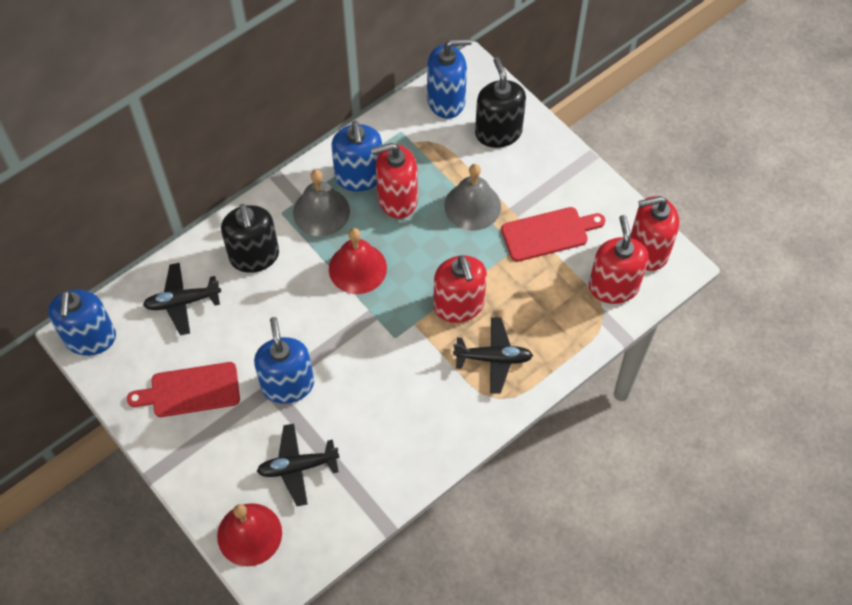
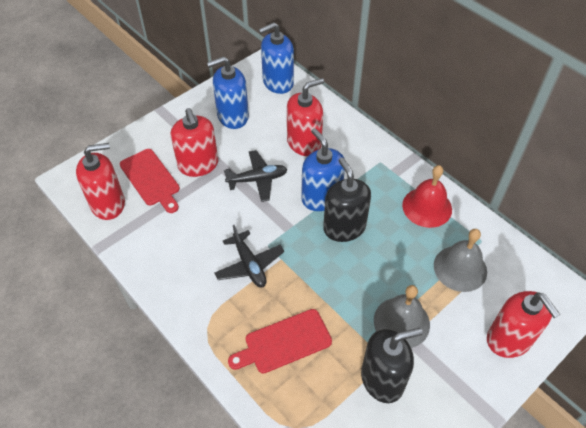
black plane: [143,263,221,335] [257,424,340,506] [453,317,533,394] = 3 -> [214,225,284,287] [224,150,288,202] = 2
blue soap dispenser: [48,289,116,356] [254,317,314,404] [331,121,382,192] [427,39,472,119] = 4 -> [207,56,249,129] [259,22,294,94] [301,128,345,211] = 3
red bell: [217,503,282,566] [329,228,387,294] = 2 -> [402,165,452,228] = 1

